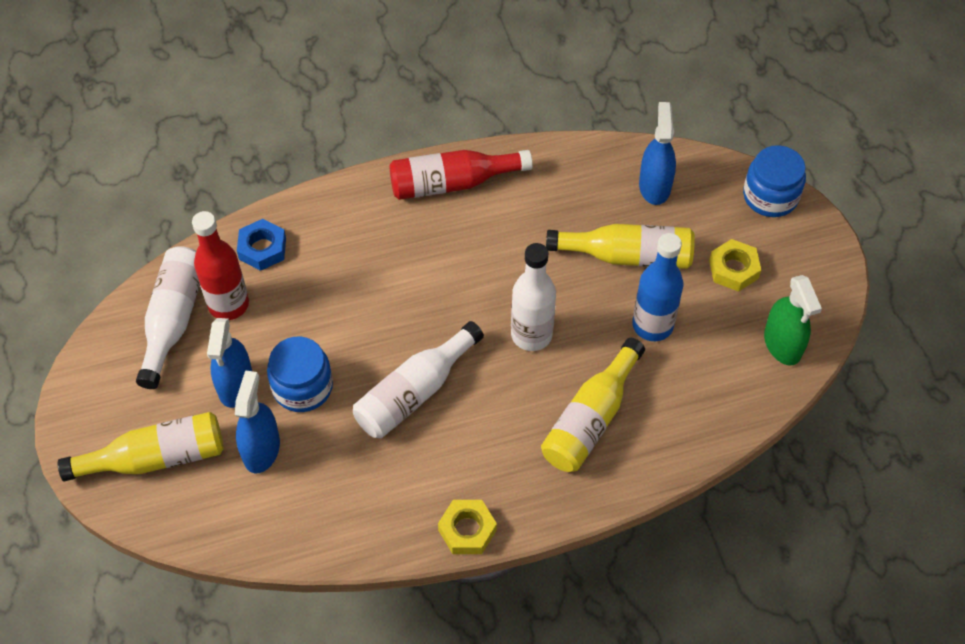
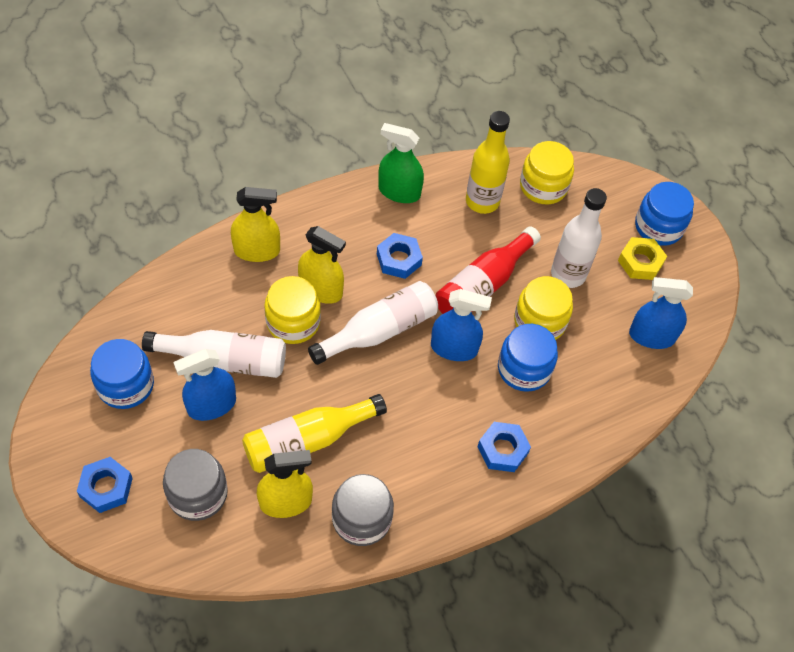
blue bottle: [632,233,684,341] = 1 -> none = 0
blue jar: [267,336,333,412] [743,145,806,217] = 2 -> [90,339,154,409] [498,324,558,392] [635,182,694,246] = 3
blue nut: [237,219,286,271] = 1 -> [77,457,133,513] [377,233,423,279] [477,422,531,472] = 3
grey jar: none = 0 -> [163,449,228,521] [332,474,394,546] = 2
red bottle: [192,211,249,320] [389,150,533,200] = 2 -> [436,226,541,314] = 1
yellow bottle: [58,412,224,481] [541,338,645,472] [546,224,695,269] = 3 -> [242,394,387,473] [466,111,510,214] = 2
yellow jar: none = 0 -> [264,276,321,344] [514,276,573,340] [520,141,574,204] = 3
yellow nut: [438,500,497,554] [709,239,761,292] = 2 -> [618,237,667,280] = 1
yellow spray bottle: none = 0 -> [231,187,280,262] [257,450,313,518] [298,226,346,304] = 3

